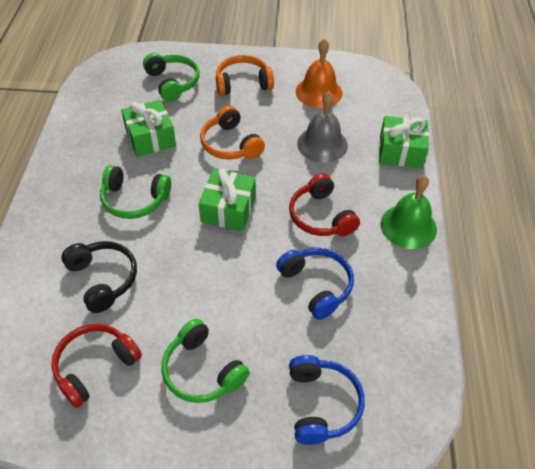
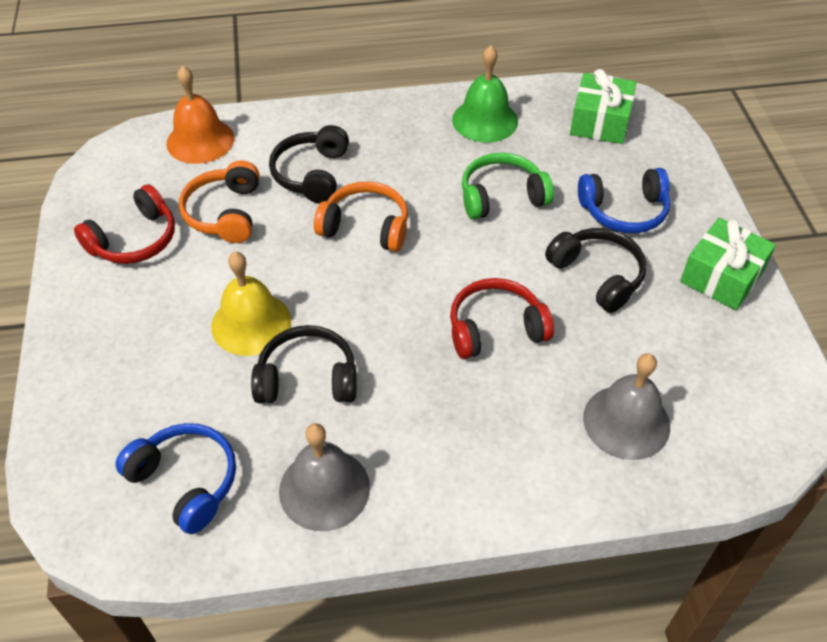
black headphones: [61,241,137,313] = 1 -> [251,325,357,404] [269,125,349,203] [545,228,647,313] = 3
green gift: [121,100,176,157] [199,169,256,231] [379,116,429,168] = 3 -> [570,69,636,144] [680,217,776,310] = 2
green headphones: [100,165,171,219] [143,53,199,102] [162,319,250,403] = 3 -> [462,153,554,219] = 1
grey bell: [297,91,348,163] = 1 -> [279,423,370,531] [583,353,670,460] = 2
yellow bell: none = 0 -> [211,252,291,356] = 1

